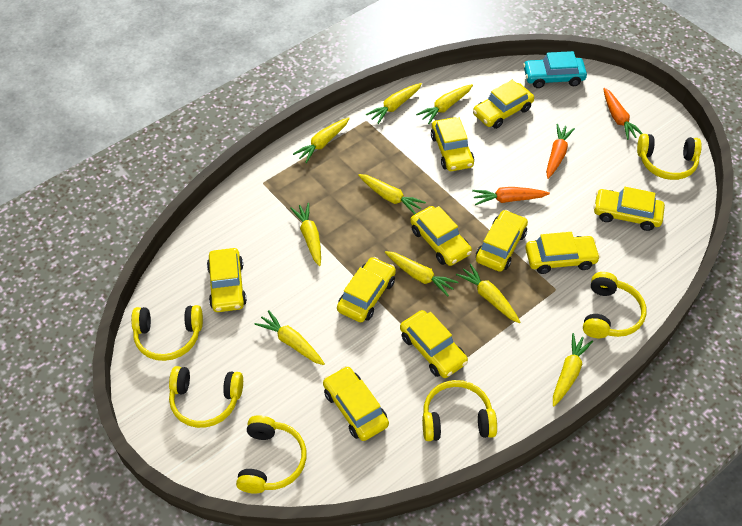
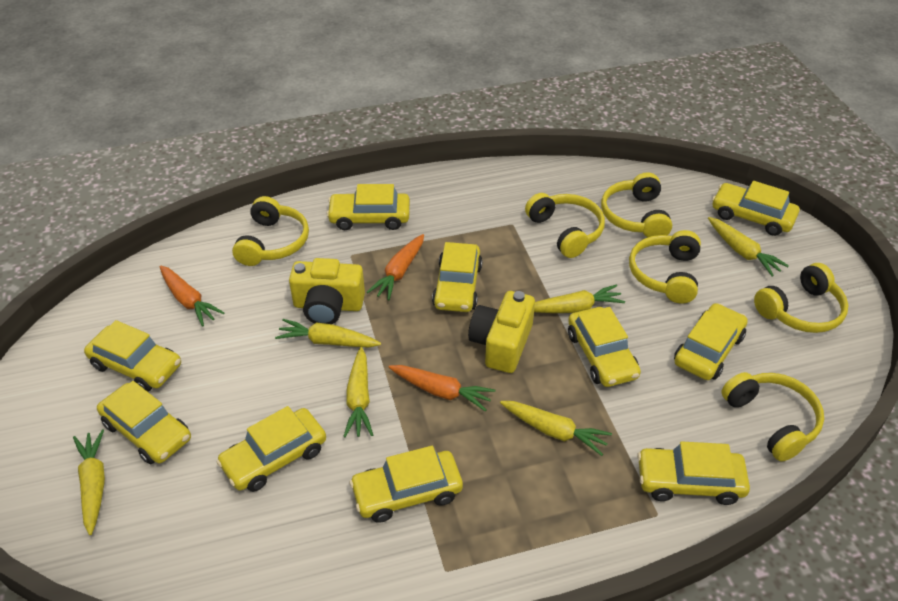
turquoise car: [523,51,587,88] = 1 -> none = 0
yellow camera: none = 0 -> [289,258,365,324] [468,291,535,373] = 2
yellow carrot: [254,310,325,365] [290,203,321,266] [293,117,350,163] [358,174,426,214] [366,83,422,124] [385,251,458,296] [416,84,473,124] [456,264,520,323] [553,333,593,407] = 9 -> [73,430,105,535] [275,319,381,347] [343,347,373,437] [500,401,612,456] [534,285,625,313] [708,217,789,277] = 6

